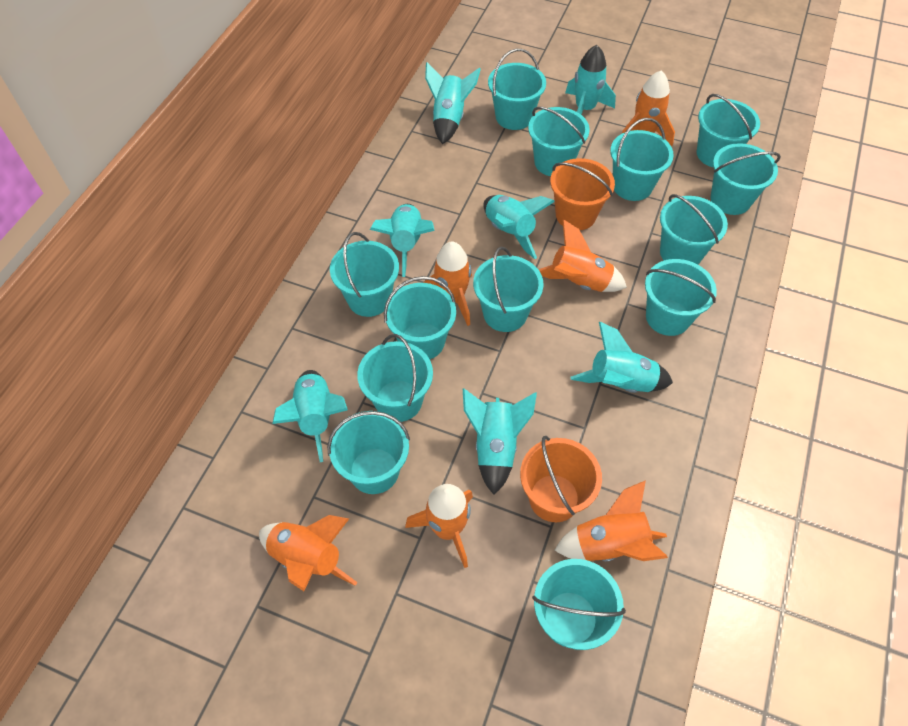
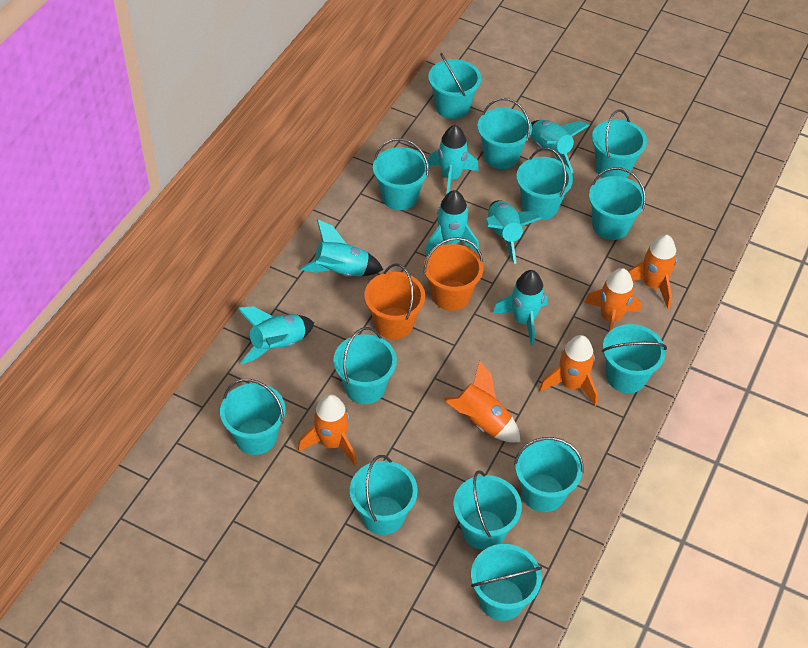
orange rocket: [259,515,358,591] [405,484,473,568] [423,242,472,326] [538,219,627,292] [554,480,668,561] [622,70,675,146] = 6 -> [298,394,357,466] [443,360,521,442] [539,335,598,406] [584,268,641,333] [627,234,677,309] = 5

